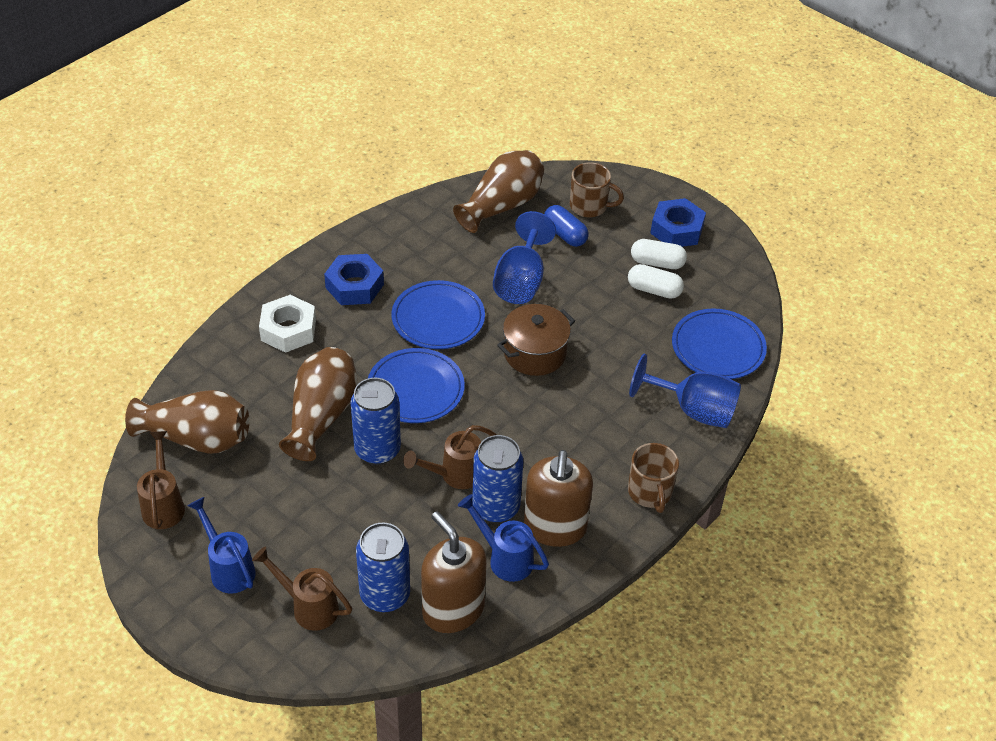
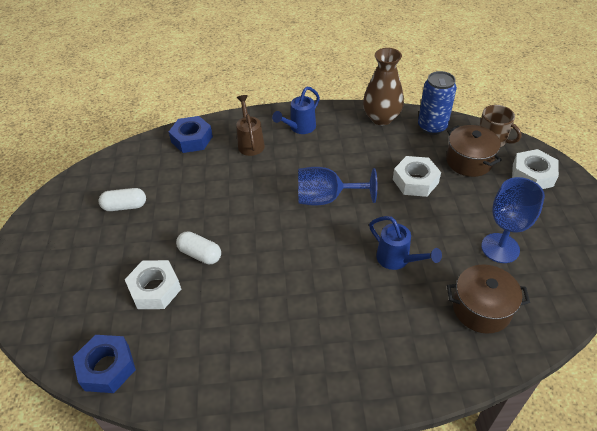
blue can: [351,378,401,465] [356,523,410,613] [473,435,523,523] = 3 -> [418,71,457,135] = 1
blue capsule: [544,205,589,247] = 1 -> none = 0
blue plate: [368,348,465,423] [391,280,485,349] [672,309,767,379] = 3 -> none = 0
brown mug: [570,162,624,217] [628,443,679,513] = 2 -> [479,105,522,147] = 1
brown pot: [497,304,575,376] = 1 -> [446,125,502,177] [447,265,530,334] = 2
brown soap dispenser: [421,511,487,633] [524,450,593,547] = 2 -> none = 0
brown vase: [125,390,249,454] [279,347,358,461] [453,150,544,233] = 3 -> [363,48,404,125] = 1
brown watering can: [137,431,185,529] [252,546,352,631] [403,425,497,489] = 3 -> [236,95,265,156] = 1
white nut: [259,295,316,353] = 1 -> [125,260,181,309] [393,156,441,197] [512,149,559,189] = 3

